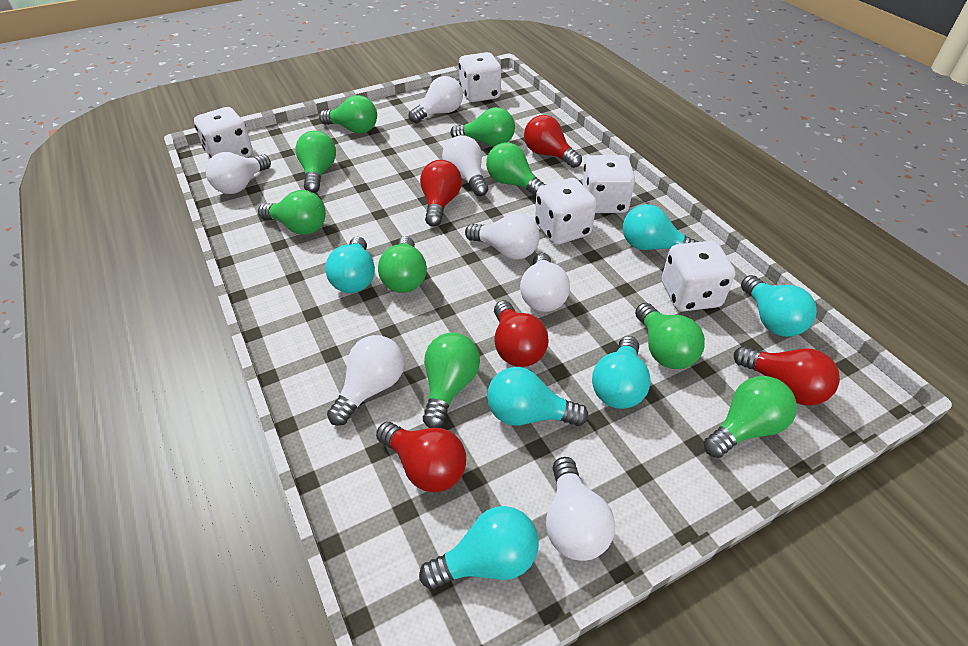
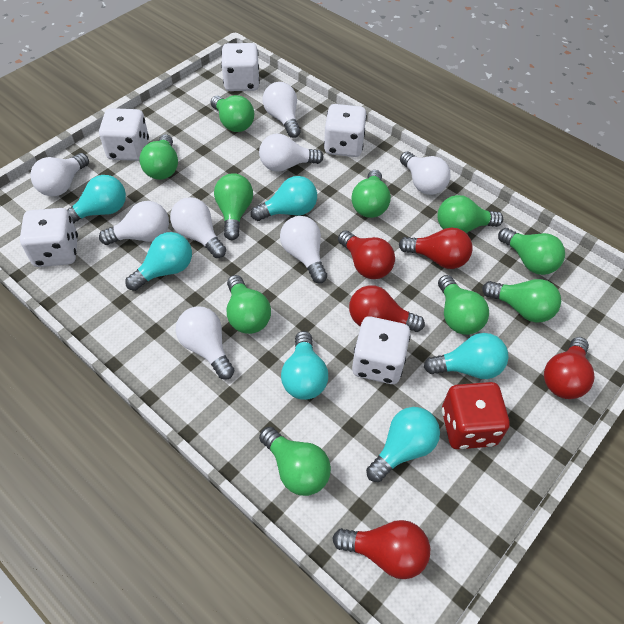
green light bulb: [258,190,326,235] [295,131,336,193] [319,95,377,134] [378,236,427,293] [423,332,480,428] [450,107,515,146] [486,142,546,196] [635,303,705,369] [704,376,797,458] = 9 -> [139,134,178,180] [210,95,254,132] [214,173,253,240] [226,275,271,334] [259,427,331,496] [352,170,391,218] [437,195,503,233] [438,275,489,335] [482,279,561,323] [498,228,565,275] = 10
red dice: none = 0 -> [442,382,510,449] = 1
white light bulb: [206,152,271,194] [327,335,404,426] [409,76,463,123] [442,135,488,196] [465,213,540,260] [520,253,570,312] [546,457,615,561] = 7 -> [30,153,89,196] [99,201,169,245] [170,197,226,258] [176,306,235,380] [259,133,324,172] [263,82,301,138] [280,216,327,283] [400,152,451,195] = 8

